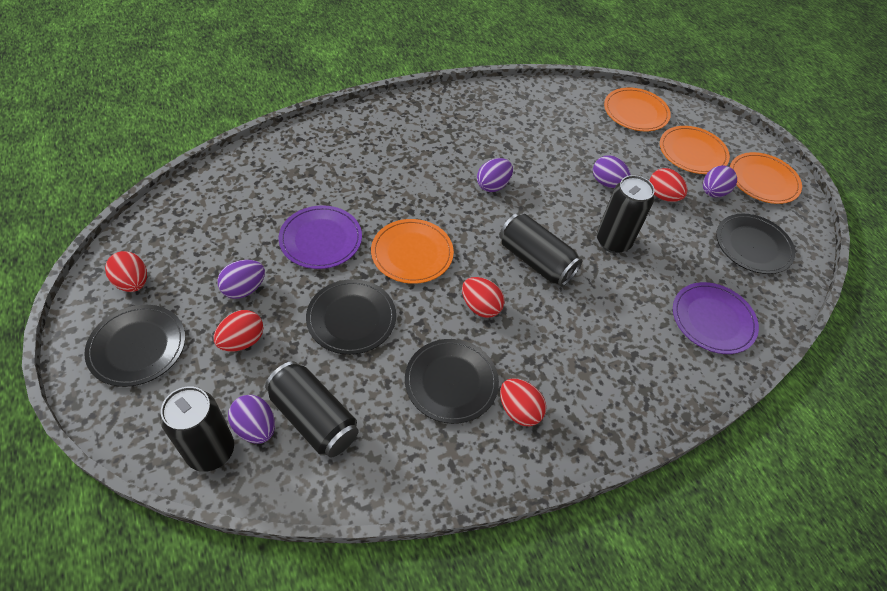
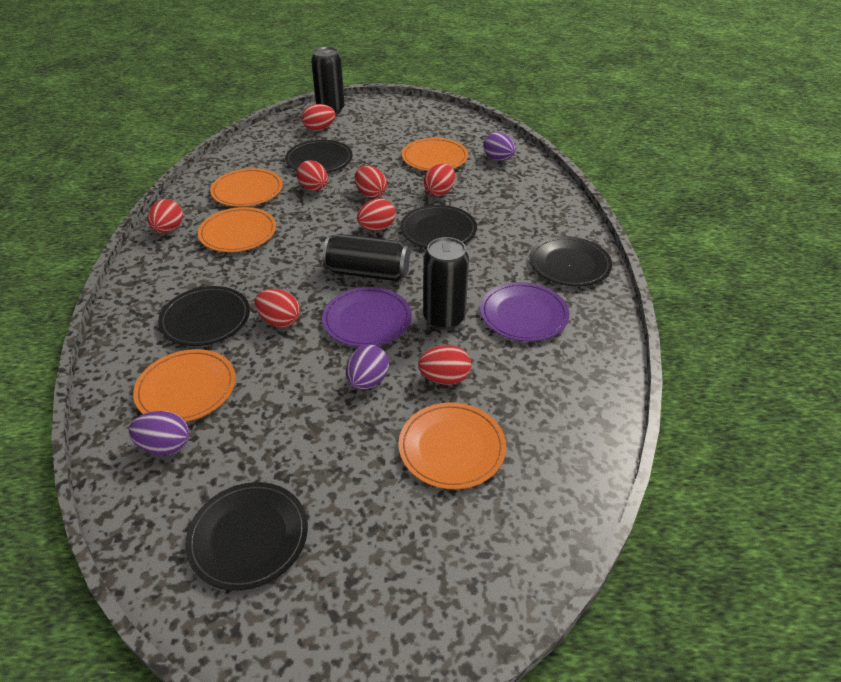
black can: [160,386,234,472] [265,361,359,458] [499,214,582,286] [597,175,655,253] = 4 -> [311,47,345,114] [322,234,410,281] [423,237,469,330] = 3
black plate: [84,305,185,387] [306,279,396,355] [405,339,499,424] [716,214,795,274] = 4 -> [158,286,250,346] [185,482,308,590] [285,140,353,173] [400,205,477,248] [529,236,612,286] = 5
orange plate: [371,219,454,284] [604,88,671,131] [660,126,730,174] [730,152,802,204] = 4 -> [133,349,236,422] [198,207,276,252] [210,168,283,207] [399,402,506,489] [402,138,468,171] = 5
purple egg: [217,260,265,299] [228,395,275,444] [477,158,513,192] [593,155,631,188] [703,165,737,198] = 5 -> [129,411,189,455] [346,345,389,390] [483,132,516,161] = 3
red egg: [105,251,147,292] [214,310,263,351] [462,277,504,318] [500,378,546,426] [649,168,688,202] = 5 -> [148,199,183,233] [254,289,300,327] [296,160,328,191] [302,104,335,131] [355,166,387,198] [357,199,396,231] [418,345,471,385] [423,164,455,196] = 8

